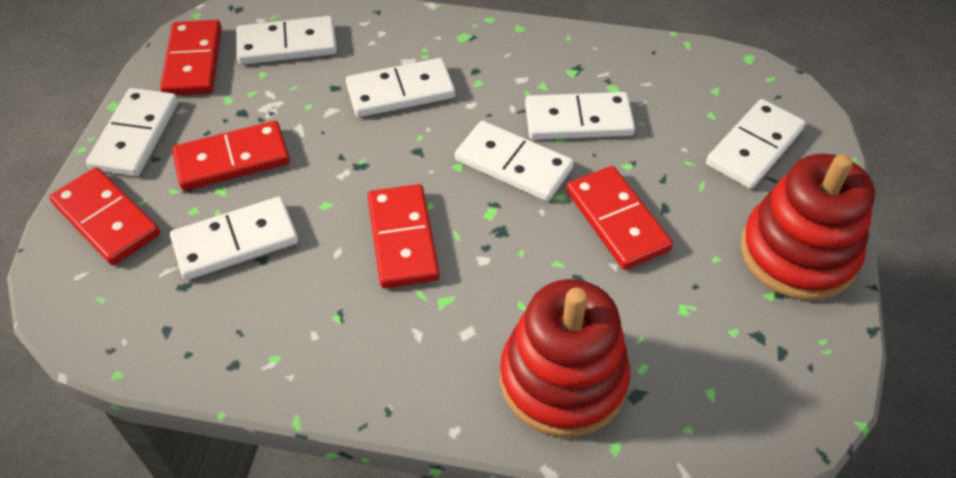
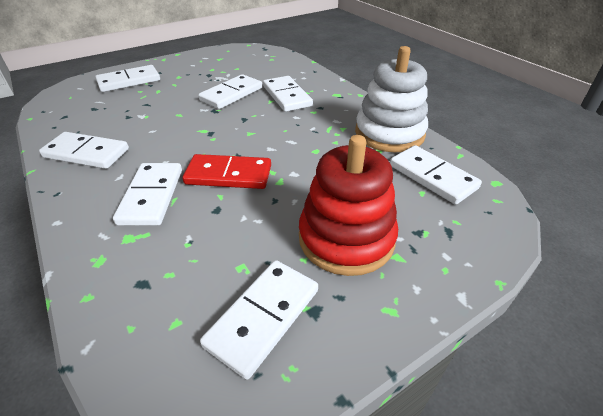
red domino: [49,167,160,265] [160,20,222,95] [172,121,290,191] [367,184,440,288] [566,166,673,270] = 5 -> [183,154,271,189] = 1
red stacking toy: [500,279,630,437] [741,154,875,300] = 2 -> [299,135,398,276] = 1
white stacking toy: none = 0 -> [355,46,428,152] = 1

